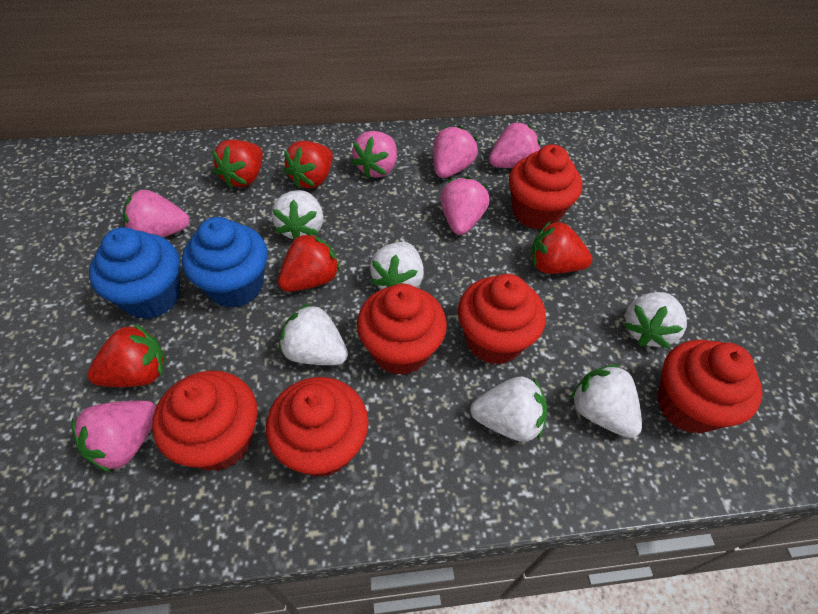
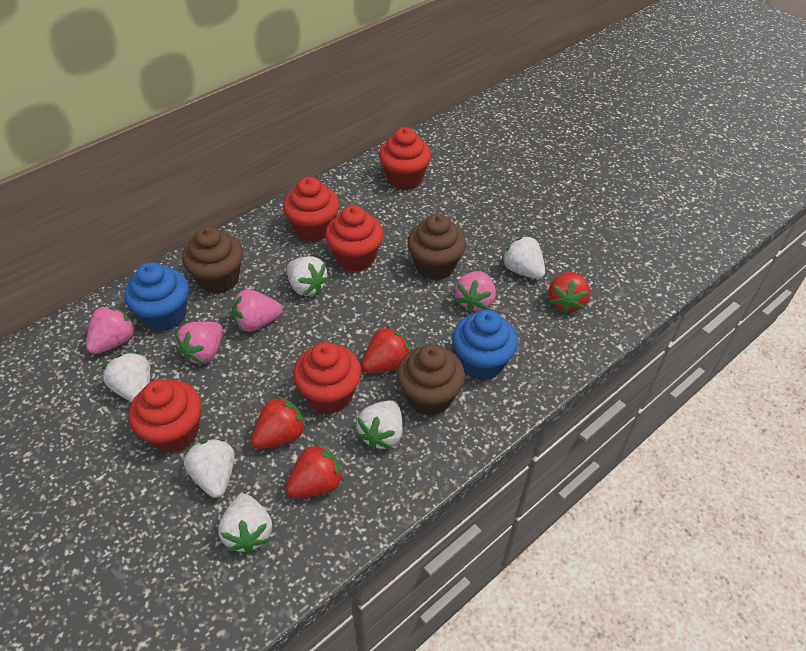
brown cupcake: none = 0 -> [182,226,243,294] [397,344,465,416] [407,214,466,280] = 3
pink strawberry: [71,401,156,473] [123,190,190,237] [351,131,397,178] [433,126,478,178] [440,176,490,235] [489,121,541,168] = 6 -> [86,305,136,354] [175,321,223,364] [232,289,282,332] [455,271,496,313] = 4
red cupcake: [152,371,258,471] [266,377,368,478] [357,283,447,375] [458,274,546,365] [509,144,582,230] [657,340,763,434] = 6 -> [129,380,202,453] [283,177,339,242] [293,342,361,414] [325,205,384,272] [379,127,431,190] = 5
red strawberry: [87,323,165,387] [212,139,263,188] [278,232,340,292] [284,141,333,188] [530,221,592,274] = 5 -> [251,396,306,449] [286,443,344,498] [361,326,410,373] [548,272,591,313] = 4

